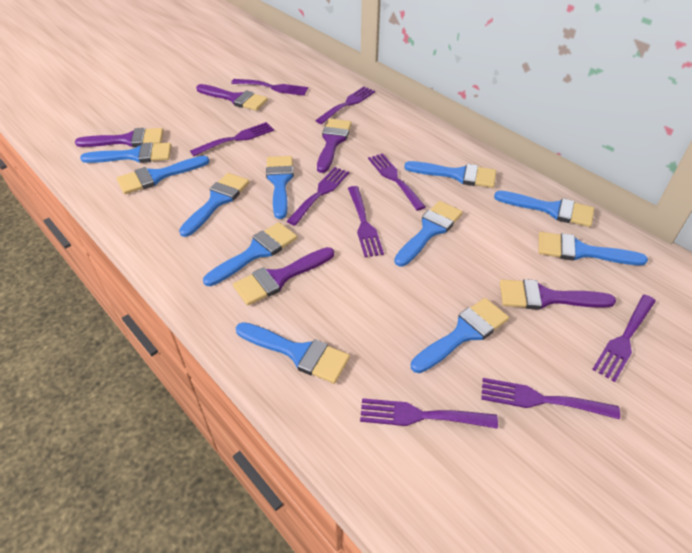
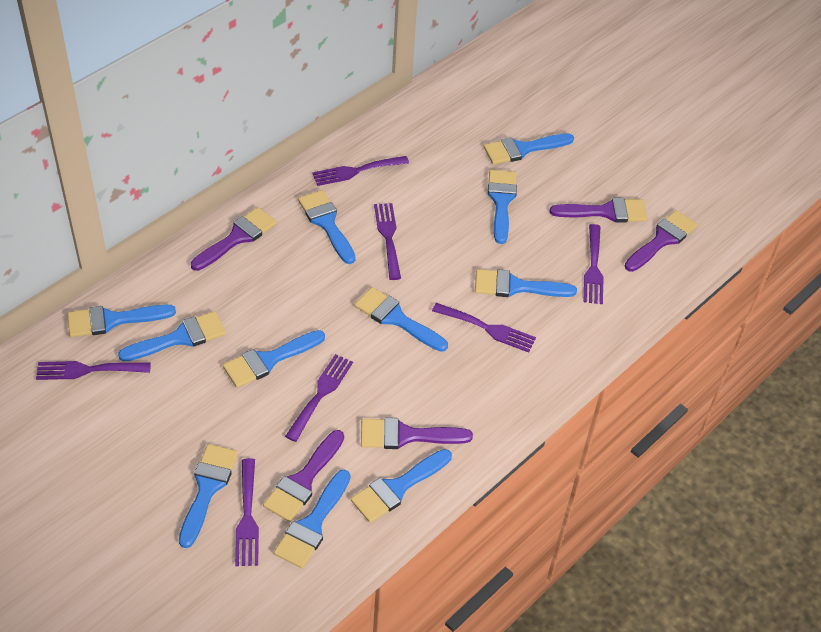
purple fork: [190,122,274,156] [231,79,308,96] [287,167,349,226] [315,86,375,124] [348,186,384,257] [360,398,498,429] [368,153,426,211] [481,378,620,420] [592,294,656,382] = 9 -> [36,361,151,380] [235,458,259,566] [285,354,353,442] [312,156,409,186] [374,203,401,280] [432,303,536,353] [584,224,603,304] = 7

